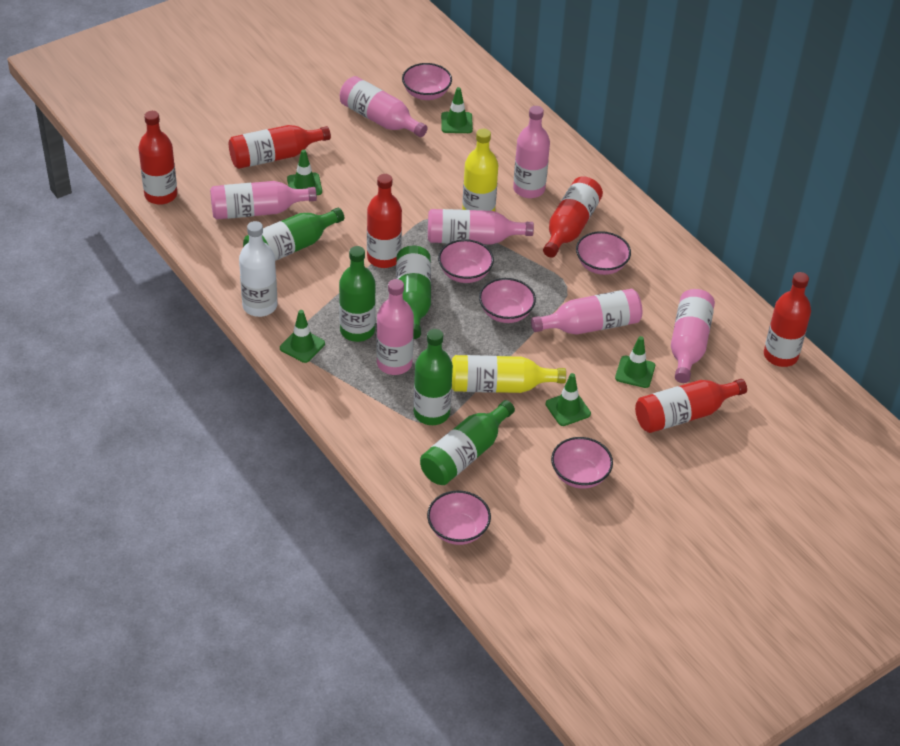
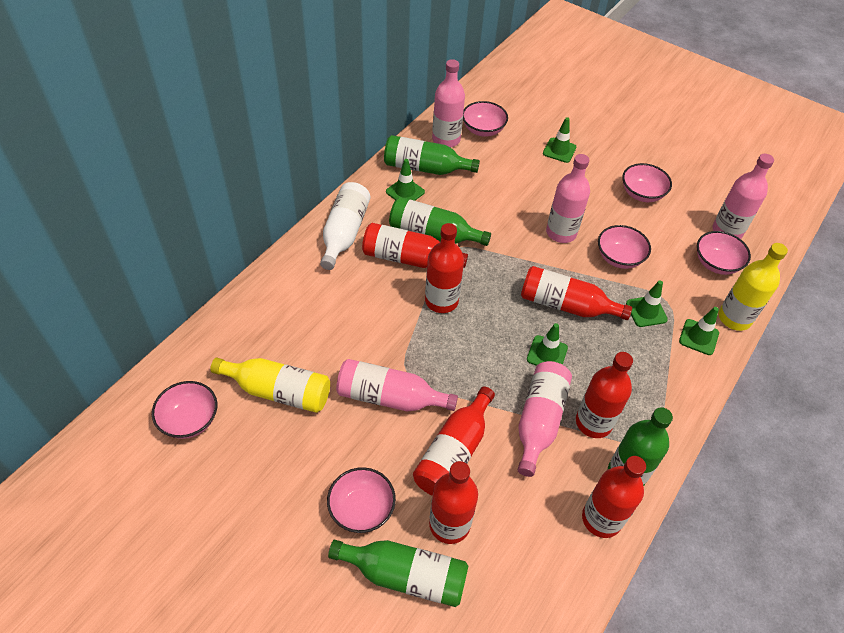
green bottle: [243,208,344,261] [339,246,376,342] [396,246,431,339] [414,329,453,425] [420,400,515,485] = 5 -> [328,540,468,607] [384,135,480,175] [389,197,491,246] [608,407,673,486] = 4
pink bottle: [210,181,317,219] [340,76,428,137] [376,279,414,375] [428,209,534,245] [513,106,550,198] [531,289,642,335] [671,289,715,383] = 7 -> [336,359,458,411] [432,59,465,148] [518,361,572,477] [546,154,590,243] [712,154,774,239] = 5
red bottle: [138,111,177,205] [229,125,331,169] [367,174,402,268] [543,176,603,258] [635,379,747,433] [764,272,811,367] = 6 -> [362,223,468,268] [413,387,495,496] [425,223,464,313] [429,461,478,544] [521,266,632,320] [576,352,633,438] [582,456,646,538] = 7

